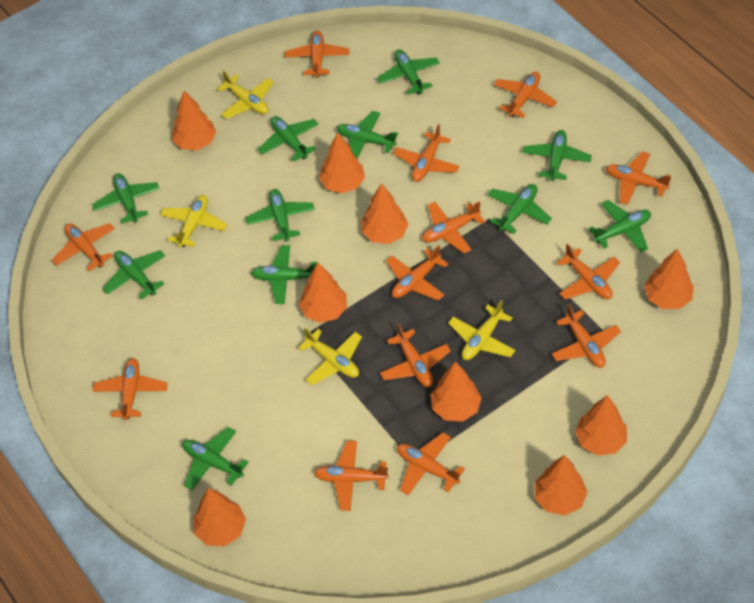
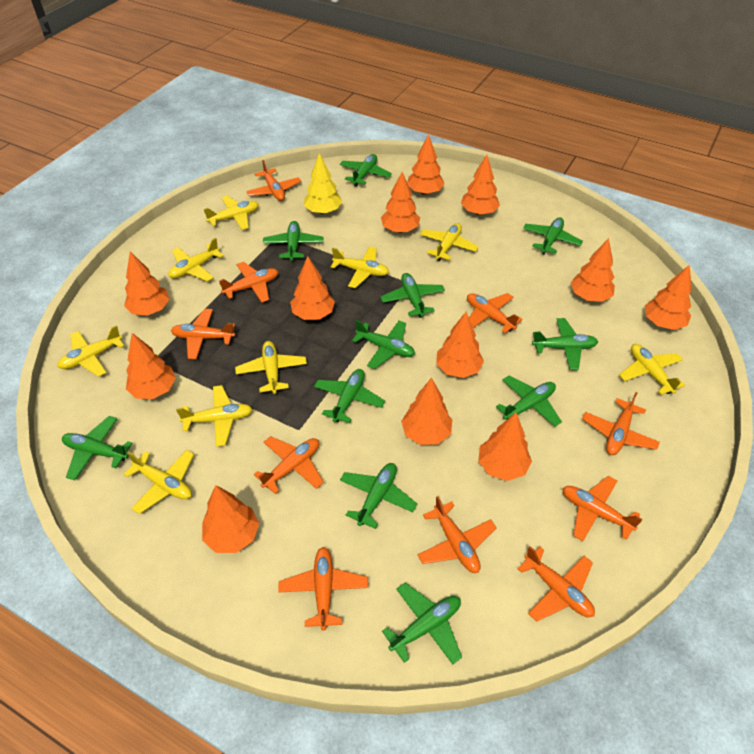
orange plane: [52,223,115,271] [92,358,167,421] [285,31,349,78] [314,441,389,511] [380,324,451,387] [386,245,448,301] [393,124,460,182] [397,433,465,495] [422,201,485,253] [494,72,557,118] [551,305,621,368] [557,244,620,300] [606,151,671,205] = 13 -> [171,309,235,359] [219,262,278,303] [246,160,301,201] [254,436,324,494] [278,547,368,630] [417,496,497,573] [467,293,522,333] [517,546,595,622] [563,476,643,541] [582,392,660,455] = 10
orange tree: [172,91,216,150] [193,488,246,546] [299,262,347,323] [319,133,365,193] [362,183,408,244] [431,361,482,422] [535,455,588,515] [575,395,627,456] [644,249,694,309] = 9 -> [124,252,170,316] [126,333,176,399] [202,485,259,553] [290,256,335,320] [381,172,420,233] [401,378,452,445] [407,134,444,195] [436,312,484,378] [461,155,500,215] [478,413,532,481] [571,238,615,302] [645,265,692,330] = 12
yellow plane: [160,195,227,247] [217,71,274,119] [298,328,362,385] [448,300,516,360] = 4 -> [57,325,124,377] [124,450,194,514] [168,238,224,282] [176,385,253,447] [204,196,259,230] [235,341,307,394] [331,246,389,288] [420,223,479,261] [619,344,685,395] = 9
yellow tree: none = 0 -> [304,153,342,214] = 1

